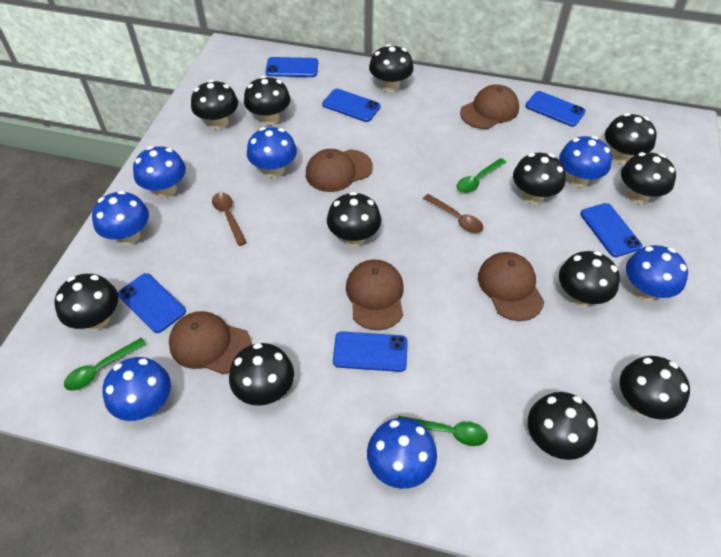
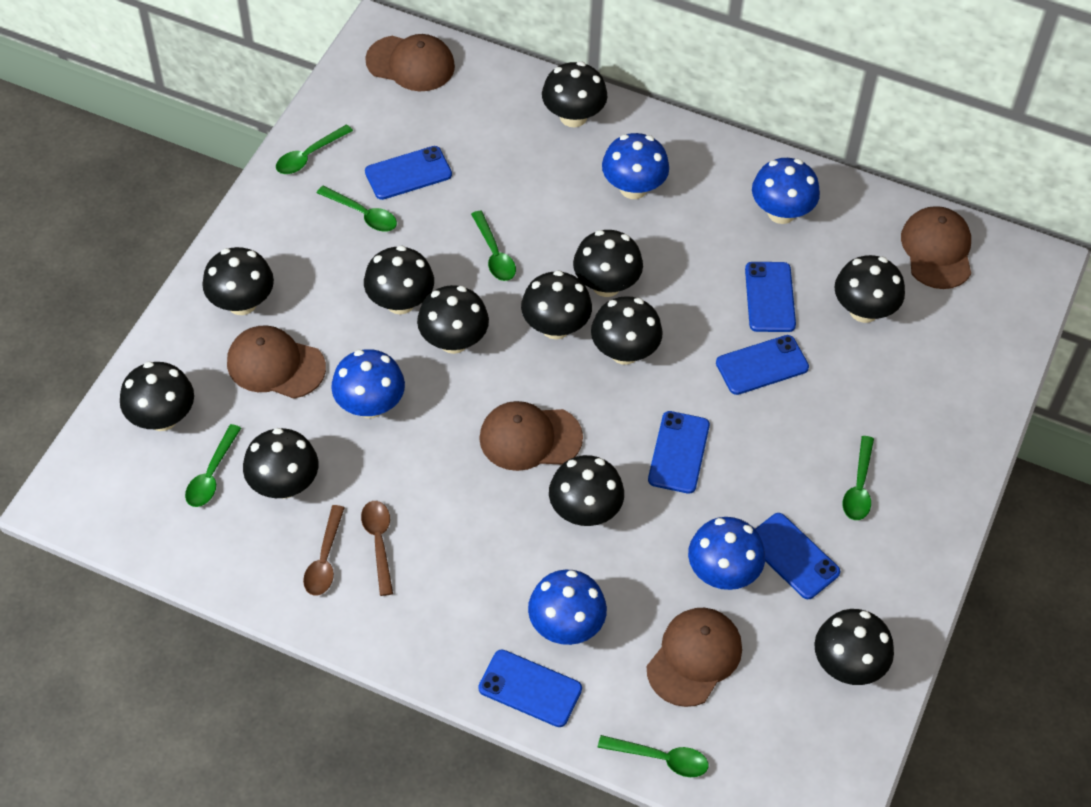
blue mushroom: [92,191,149,245] [102,357,171,421] [133,146,186,198] [247,127,297,178] [367,418,437,489] [559,136,612,187] [626,245,688,301] = 7 -> [331,349,405,418] [528,570,607,645] [602,133,669,199] [688,517,765,590] [752,158,820,224] = 5
green spoon: [64,338,146,391] [398,416,488,446] [456,158,506,193] = 3 -> [185,424,241,507] [276,124,353,174] [317,186,397,232] [471,211,516,281] [598,735,708,777] [842,436,874,520] = 6

